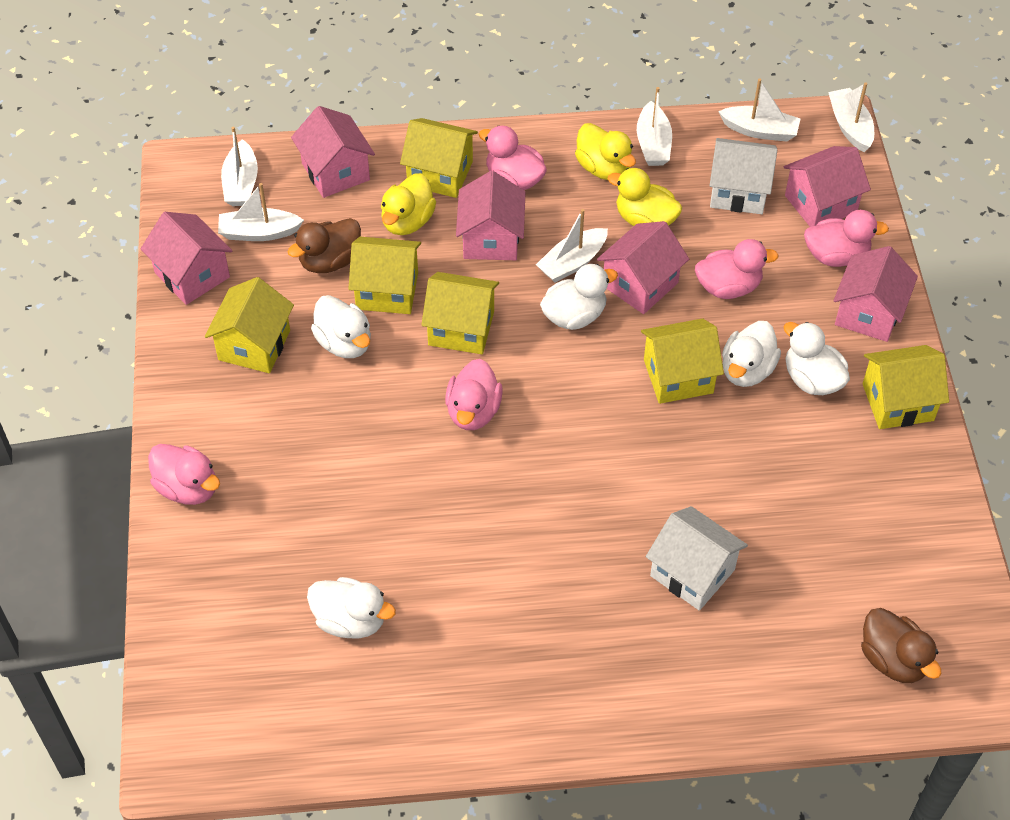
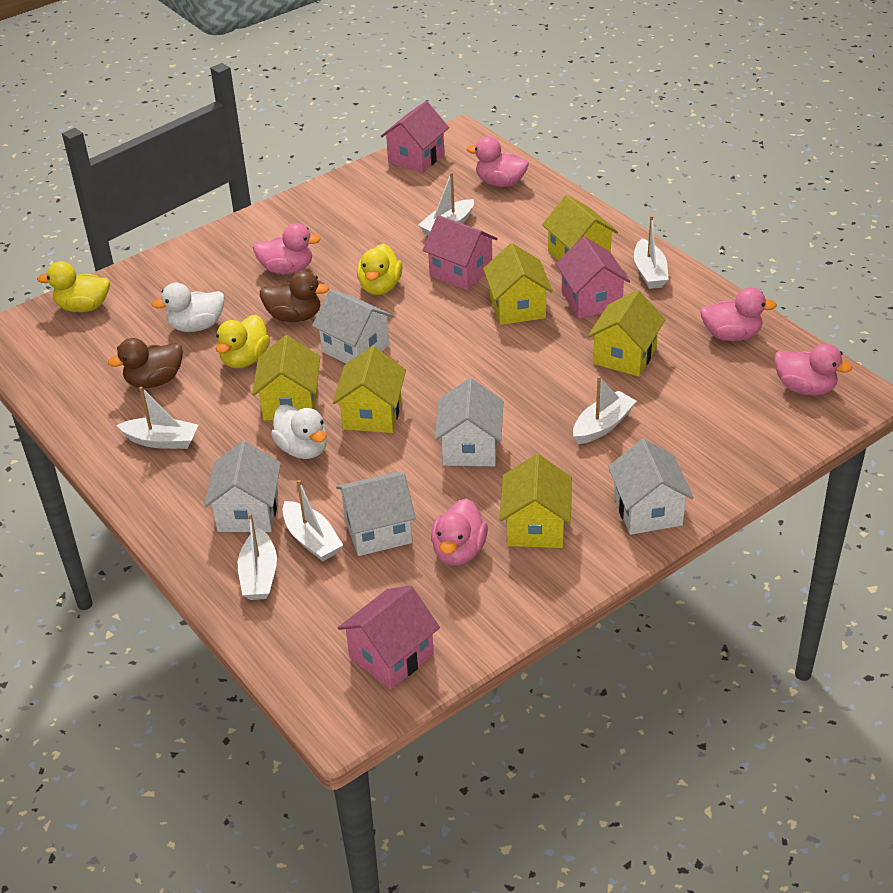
pink house: [141,212,233,305] [291,106,375,198] [456,171,526,260] [597,221,689,314] [784,146,871,227] [834,246,918,342] = 6 -> [338,586,440,690] [381,101,449,173] [422,215,498,290] [556,236,630,319] = 4
white duck: [307,577,396,639] [311,295,371,358] [540,264,618,330] [722,321,781,387] [784,322,850,395] = 5 -> [152,283,224,332] [271,405,327,459] = 2
white house: [646,506,748,611] [709,138,777,214] = 2 -> [204,441,281,532] [312,289,394,364] [336,472,416,556] [435,378,503,466] [608,439,694,535] = 5

